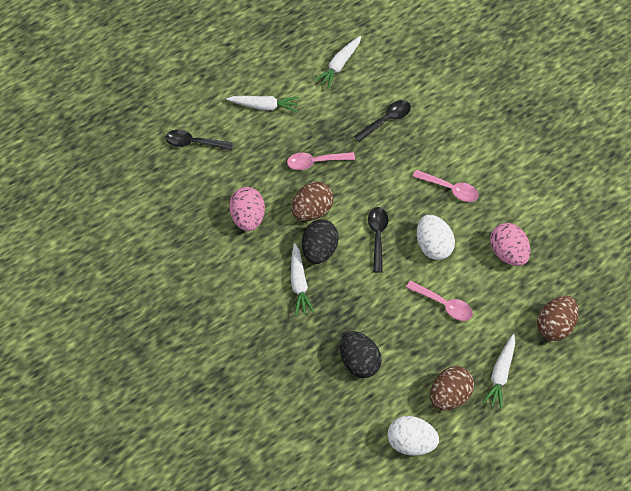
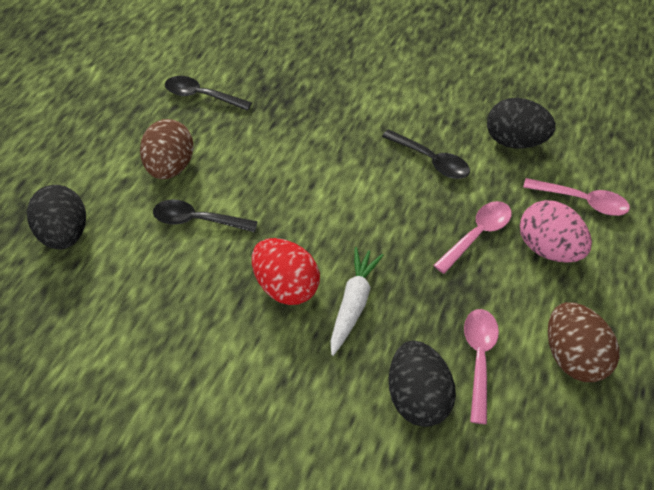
black egg: [302,219,339,264] [340,331,382,378] = 2 -> [27,185,86,249] [389,341,456,427] [487,98,556,149] = 3
brown egg: [291,182,333,221] [430,366,474,410] [537,296,579,341] = 3 -> [140,119,193,179] [548,302,620,382] = 2
pink egg: [229,187,265,231] [490,223,531,266] = 2 -> [520,200,592,263] = 1
red egg: none = 0 -> [252,238,320,305] = 1
white carrot: [226,96,299,112] [291,243,314,315] [314,36,361,89] [482,334,515,409] = 4 -> [331,247,383,356] = 1
white egg: [388,416,439,456] [417,215,455,260] = 2 -> none = 0

